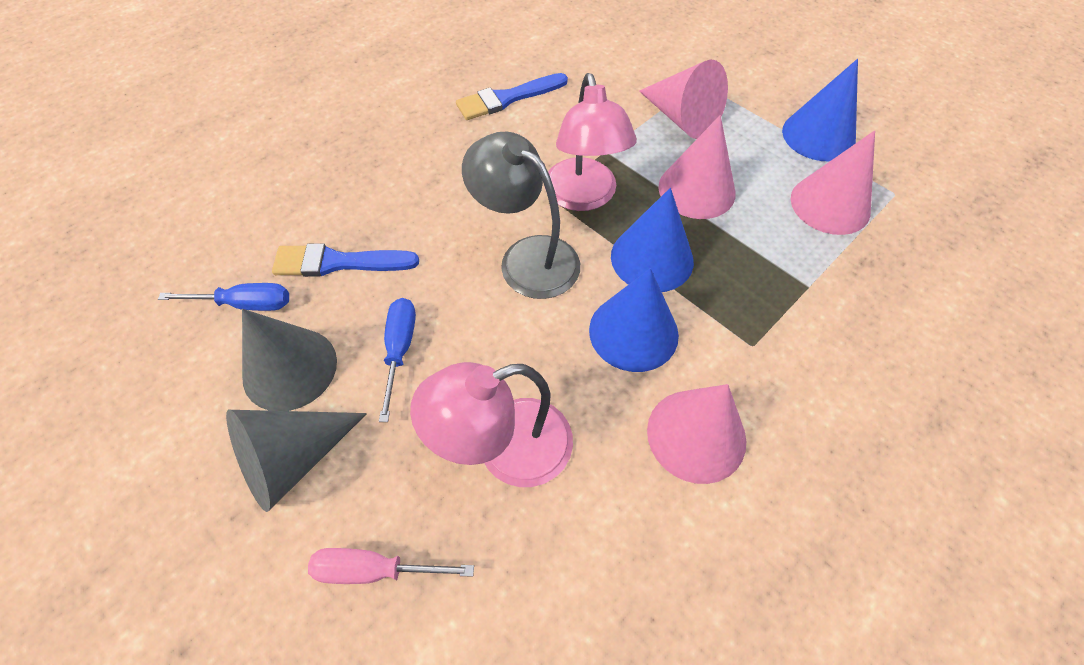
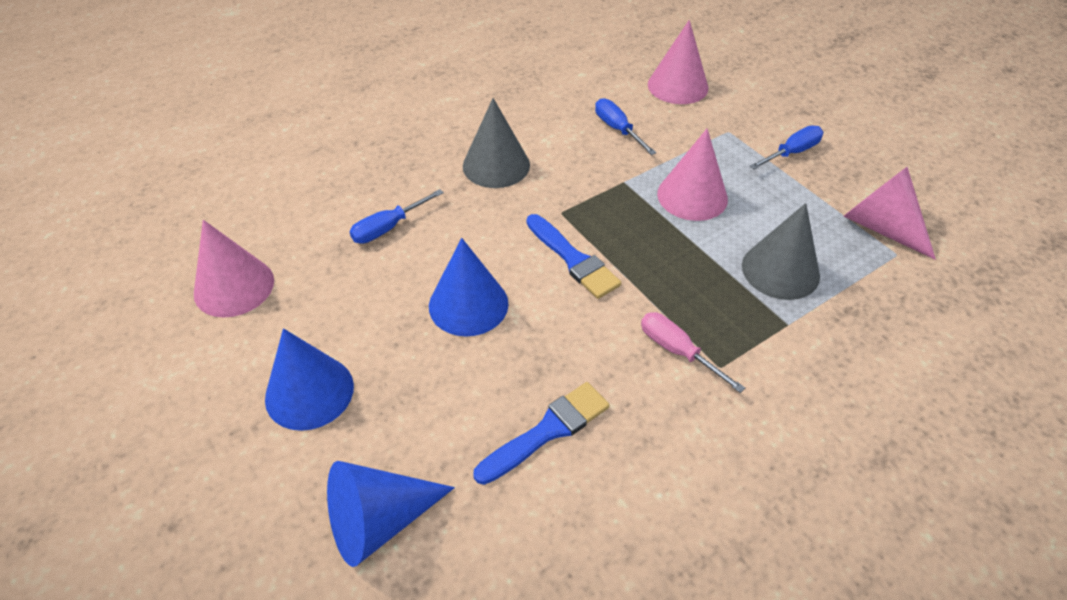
blue screwdriver: [158,283,289,311] [379,298,416,422] = 2 -> [350,189,444,244] [595,98,656,155] [750,126,823,170] = 3
grey lamp: [462,132,580,299] = 1 -> none = 0
pink lamp: [410,362,573,487] [545,73,637,211] = 2 -> none = 0

